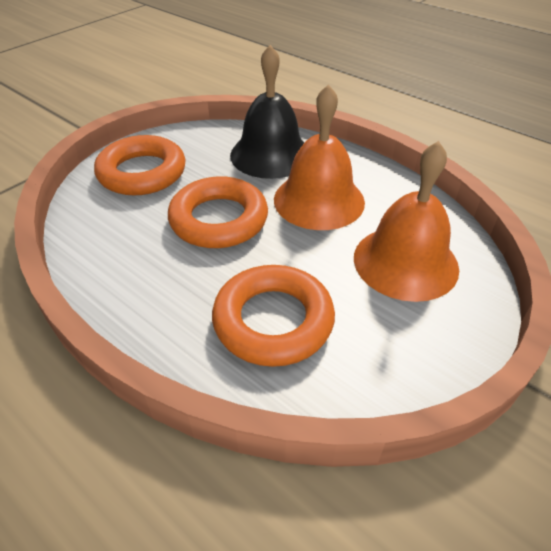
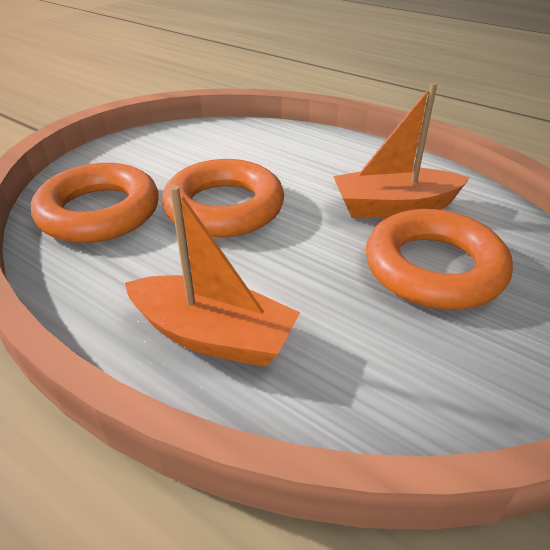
black bell: [230,45,304,179] = 1 -> none = 0
orange bell: [274,84,365,230] [354,141,459,302] = 2 -> none = 0
orange boat: none = 0 -> [125,185,300,367] [333,83,470,218] = 2

